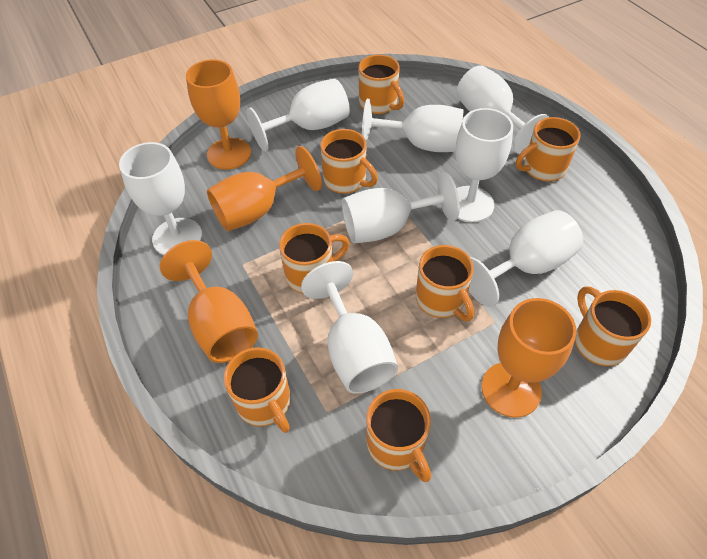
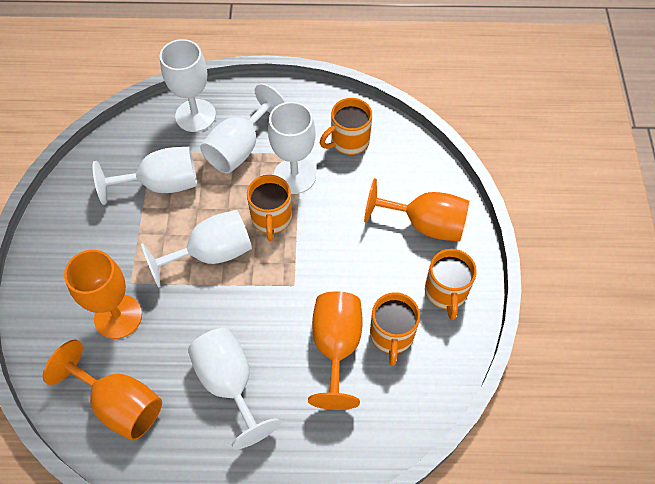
orange mug: [224,347,291,433] [279,223,349,294] [320,129,378,194] [359,55,404,114] [366,389,431,482] [416,245,474,321] [516,117,581,181] [575,286,651,366] = 8 -> [247,175,292,241] [320,98,372,155] [370,292,420,366] [425,249,477,320] = 4
white goblet: [119,142,202,255] [247,79,350,151] [301,261,398,394] [342,172,460,244] [362,99,463,152] [455,108,513,222] [456,65,549,154] [469,210,583,307] = 8 -> [93,147,197,205] [141,210,252,288] [160,39,216,132] [188,328,281,449] [200,83,286,174] [268,102,316,194] = 6

